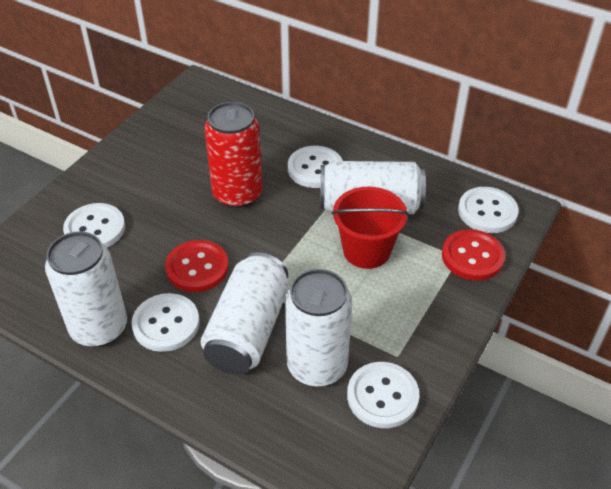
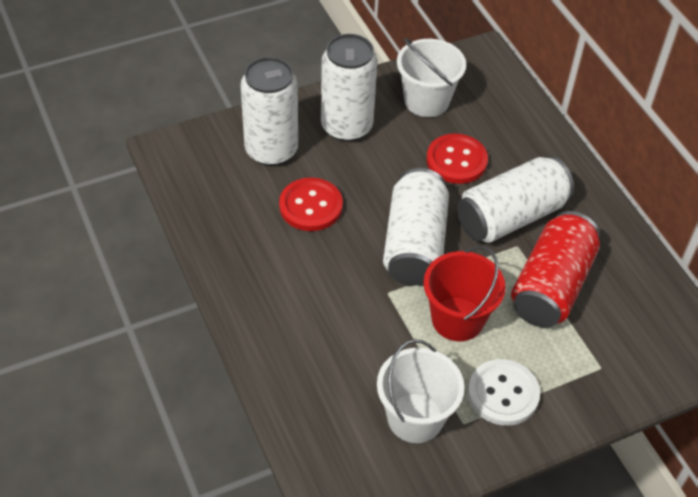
white bucket: none = 0 -> [377,339,464,443] [397,38,466,117] = 2
white button: [63,203,125,247] [131,293,199,352] [288,146,343,188] [347,362,420,428] [458,187,519,233] = 5 -> [468,359,540,426] = 1

